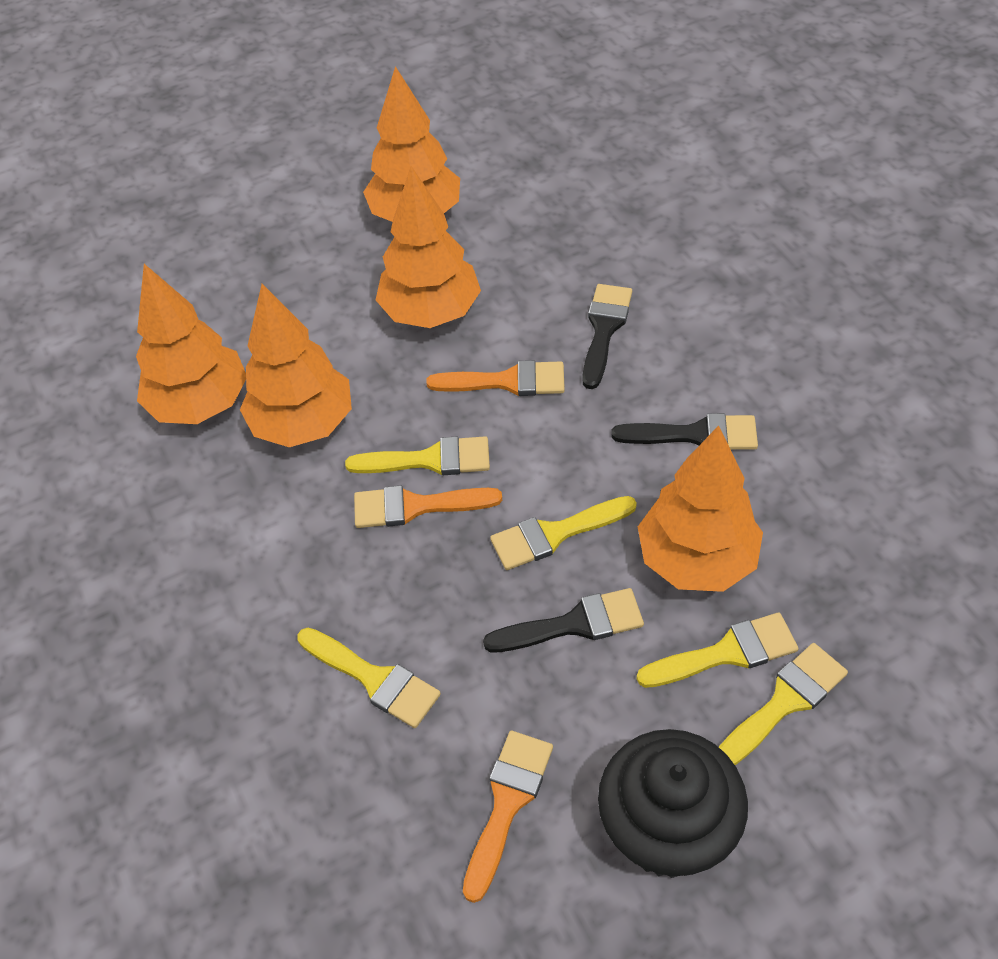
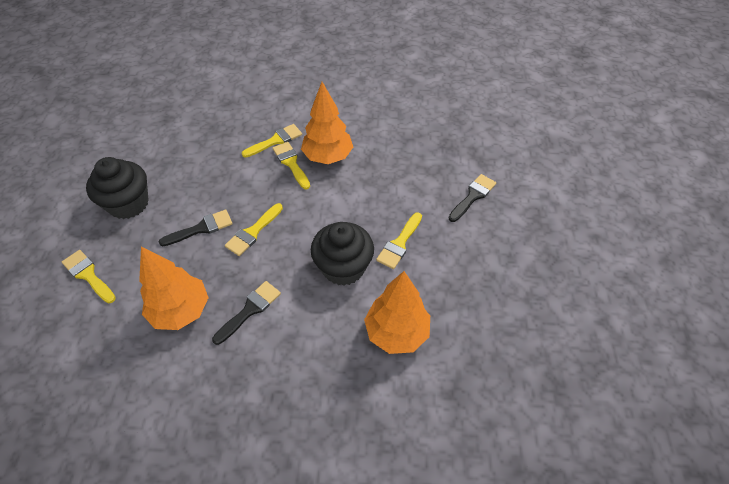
black cupcake: [598,729,748,878] = 1 -> [86,157,149,219] [311,222,374,286] = 2
orange brush: [354,486,502,528] [426,360,565,396] [463,731,553,903] = 3 -> none = 0
orange tree: [136,264,246,424] [240,284,352,447] [363,66,460,222] [376,166,481,328] [638,426,763,592] = 5 -> [139,247,209,330] [301,82,353,164] [364,271,430,354] = 3

